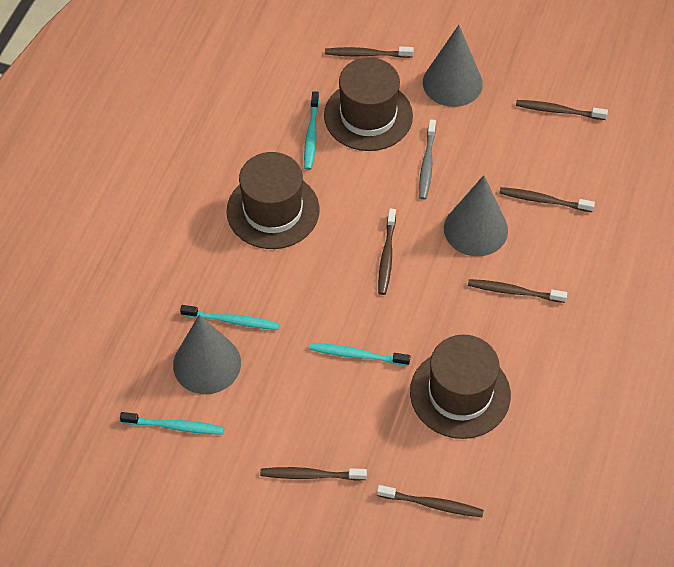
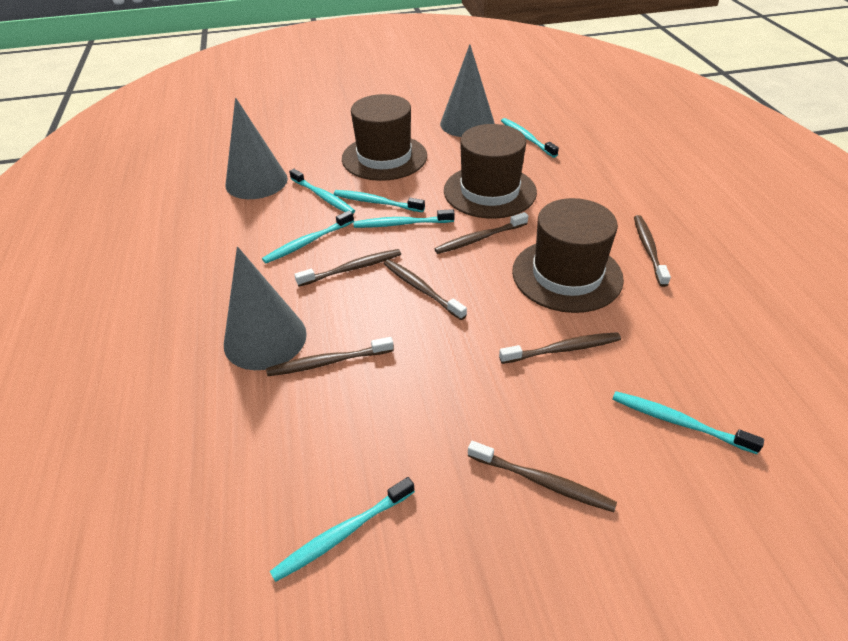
grey toothbrush: [419,119,436,200] = 1 -> none = 0
turquoise toothbrush: [120,412,224,435] [180,305,280,330] [304,91,319,170] [309,343,410,366] = 4 -> [262,211,354,263] [270,477,415,582] [289,169,355,214] [334,190,425,212] [354,209,455,228] [501,118,559,158] [612,391,764,454] = 7

